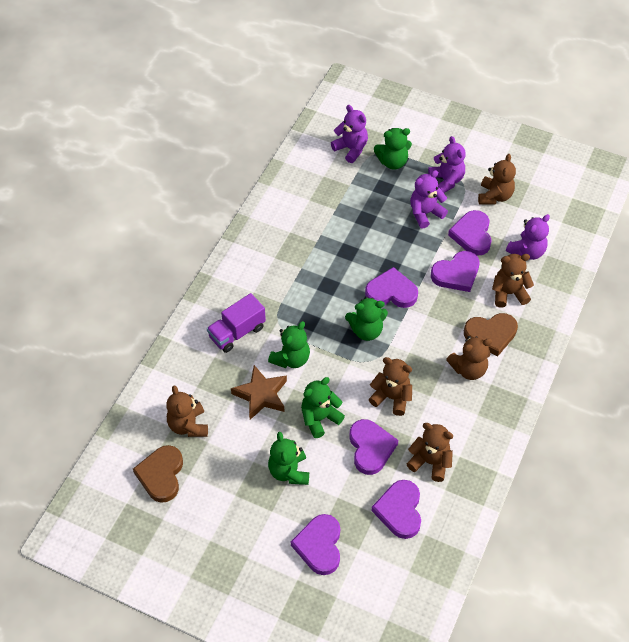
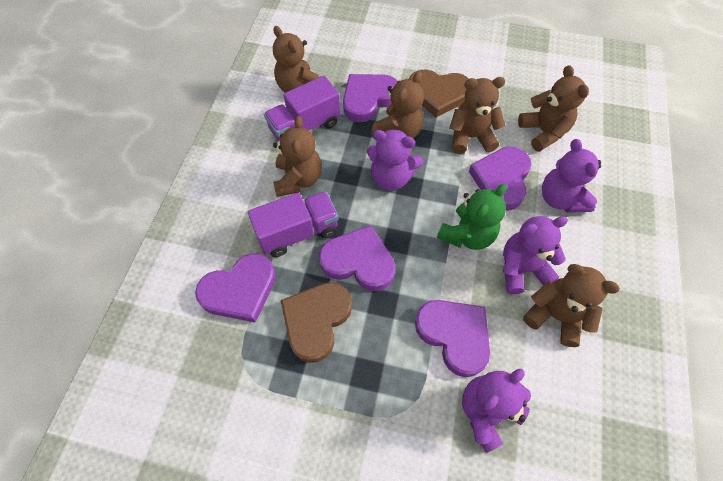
brown star: [231,365,287,420] = 1 -> none = 0
green teddy bear: [268,321,310,368] [268,432,309,485] [301,377,345,438] [345,297,388,341] [374,128,412,170] = 5 -> [437,184,507,250] = 1
purple heart: [291,514,340,575] [349,419,398,475] [365,267,418,308] [371,480,421,539] [431,251,479,292] [448,210,492,256] = 6 -> [195,253,276,323] [319,225,396,291] [343,74,398,122] [415,300,490,377] [469,147,532,211] = 5
purple truck: [207,293,266,353] = 1 -> [248,191,339,257] [264,76,341,141] = 2

